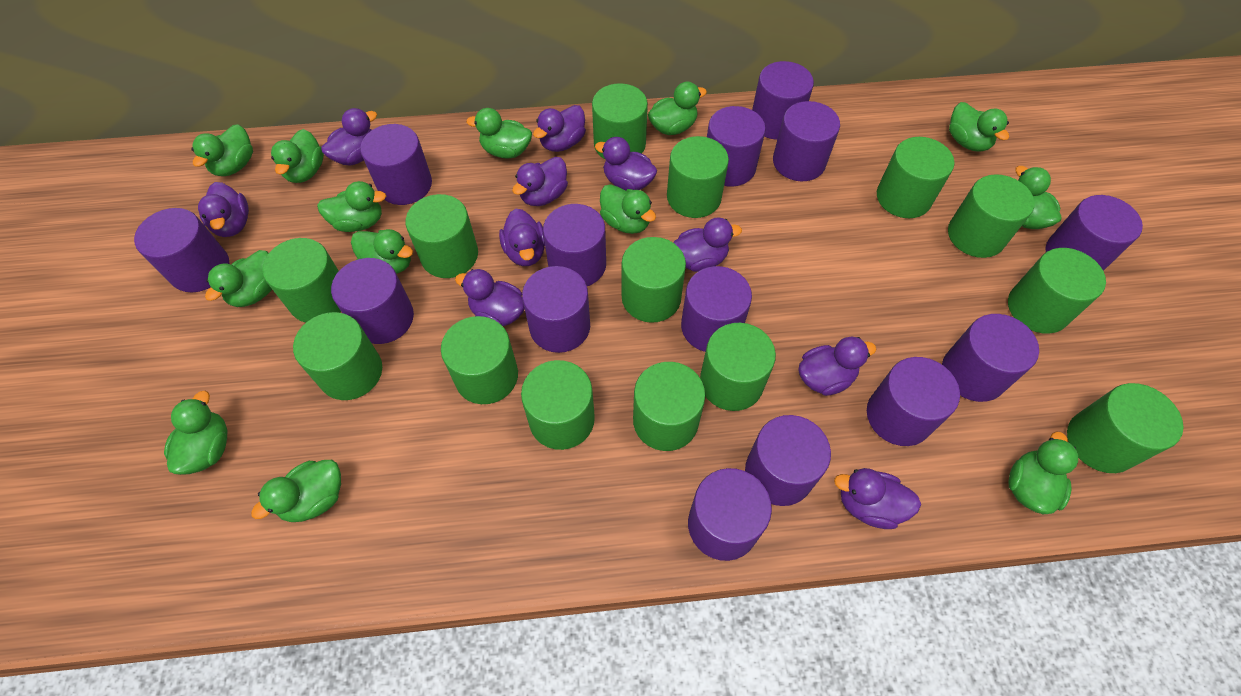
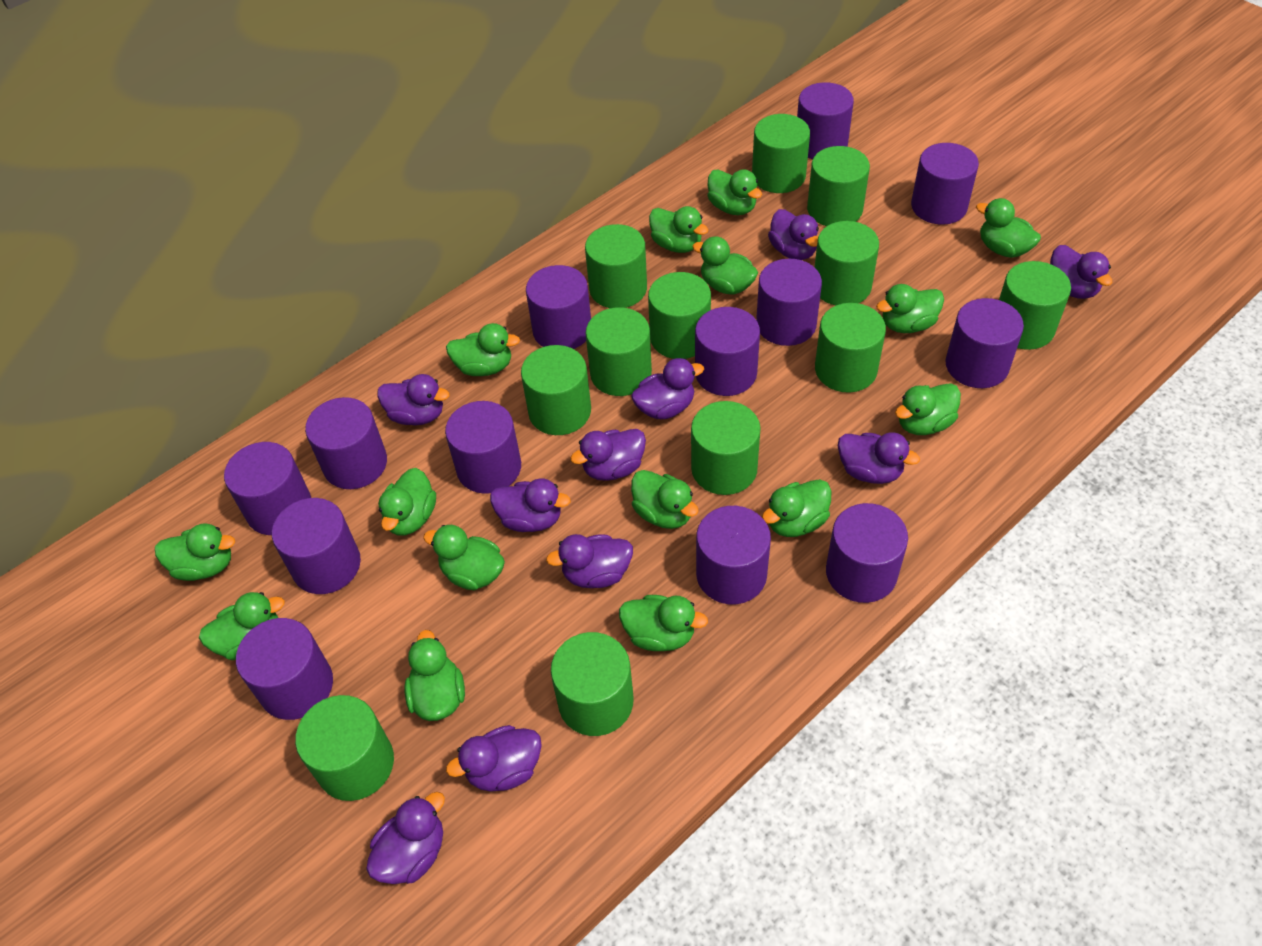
green cylinder: [262,238,341,322] [293,312,382,400] [405,194,478,278] [441,316,518,404] [521,360,595,450] [592,83,648,159] [622,237,686,323] [633,362,706,451] [667,136,729,218] [700,323,776,411] [877,137,954,218] [948,174,1035,258] [1008,248,1106,334] [1067,383,1184,473] = 14 -> [295,695,394,801] [521,345,591,435] [551,632,634,736] [585,224,647,308] [586,307,652,396] [648,272,711,359] [691,401,761,495] [752,114,810,193] [807,146,870,226] [815,221,879,306] [815,303,886,393] [999,261,1071,350] = 12
green duck: [164,391,227,475] [191,124,253,176] [205,250,272,307] [251,460,341,522] [271,129,324,183] [317,181,386,232] [351,229,413,274] [466,108,532,158] [600,184,656,234] [648,82,707,135] [949,102,1009,152] [1008,431,1078,514] [1016,166,1062,229] = 13 -> [155,523,235,581] [199,592,285,660] [378,468,436,536] [405,630,465,721] [423,525,505,590] [446,323,520,376] [619,595,708,651] [631,470,699,529] [649,206,708,253] [693,236,758,295] [708,169,762,215] [762,479,831,537] [876,284,944,333] [895,383,961,435] [976,198,1041,258] = 15
purple cylinder: [134,208,229,292] [331,258,414,344] [360,124,432,205] [522,266,590,353] [543,204,606,286] [681,266,752,352] [688,468,772,561] [707,106,766,186] [745,415,831,506] [752,61,814,140] [773,101,840,181] [867,357,960,446] [942,314,1039,402] [1045,195,1143,271] = 14 -> [224,442,311,535] [236,618,333,720] [272,498,361,594] [305,397,387,489] [445,401,521,494] [526,265,591,349] [695,307,760,396] [696,506,771,604] [756,259,822,346] [797,82,854,159] [826,503,908,603] [911,143,979,225] [945,298,1024,388] = 13

